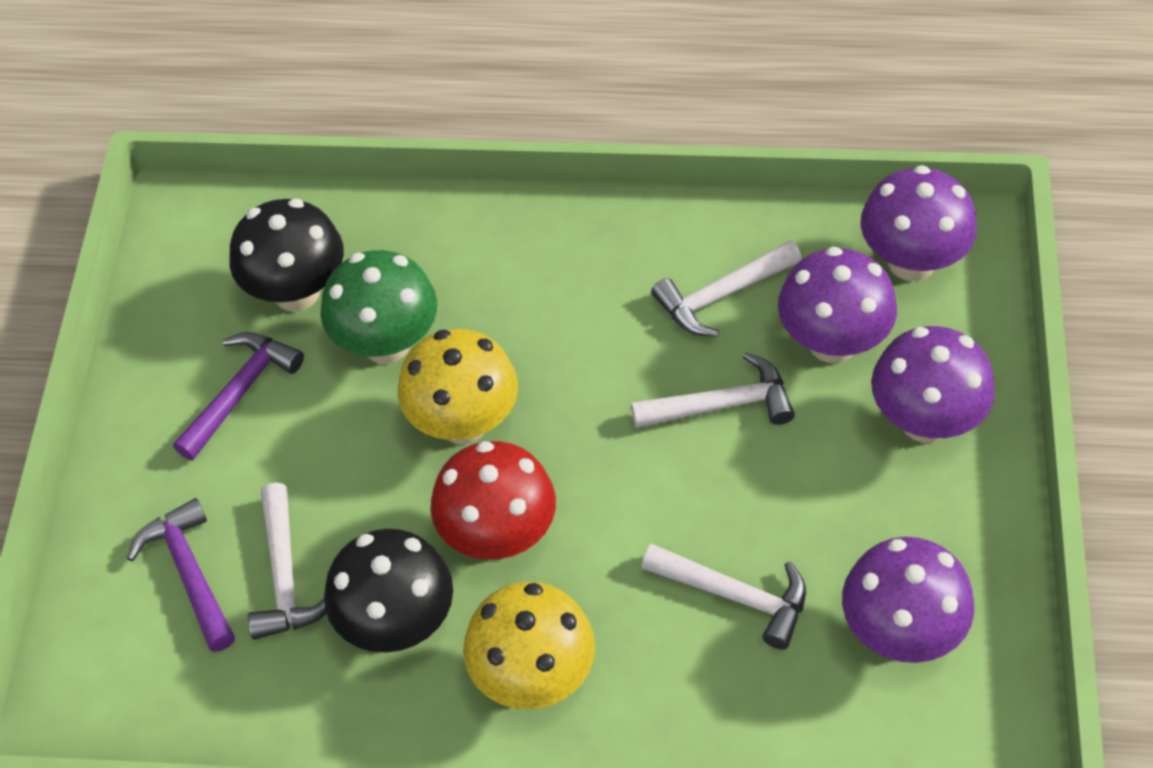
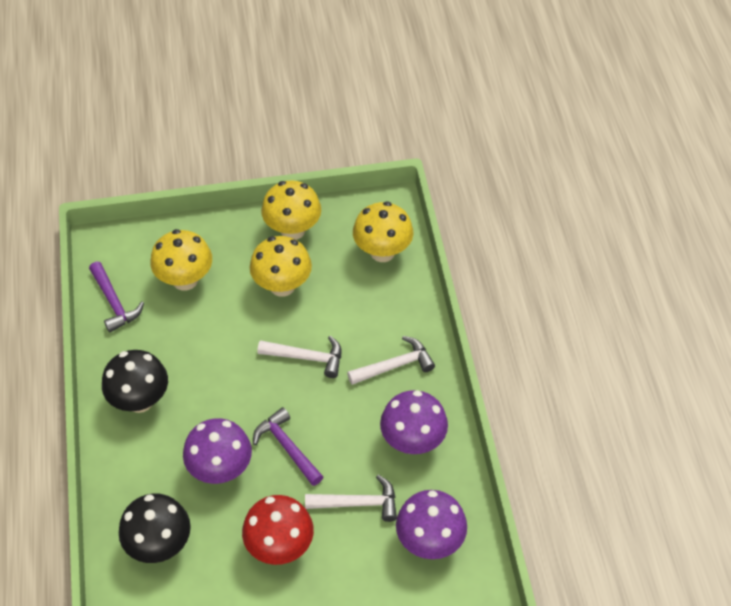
green mushroom: [320,250,437,364] = 1 -> none = 0
purple mushroom: [778,247,897,363] [842,537,974,663] [861,165,977,281] [871,326,995,443] = 4 -> [183,418,252,484] [380,390,448,454] [396,490,467,559] = 3
white hammer: [248,482,326,640] [631,352,795,428] [642,544,806,650] [651,240,802,337] = 4 -> [258,336,341,378] [305,475,397,522] [347,336,435,385] = 3
yellow mushroom: [398,329,518,444] [463,582,595,710] = 2 -> [150,229,212,291] [250,236,312,297] [261,180,321,240] [353,202,413,262] = 4

